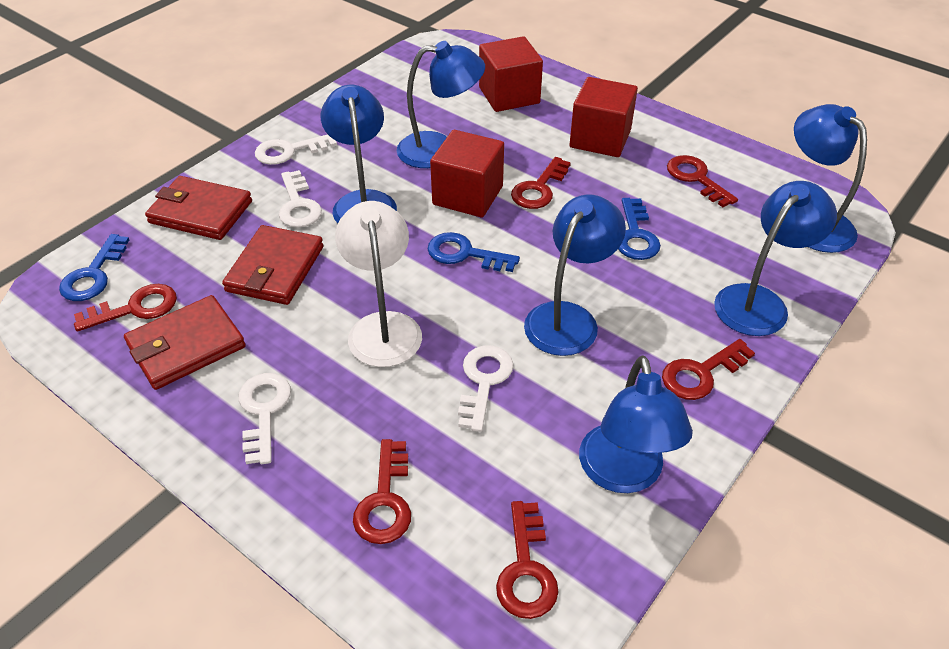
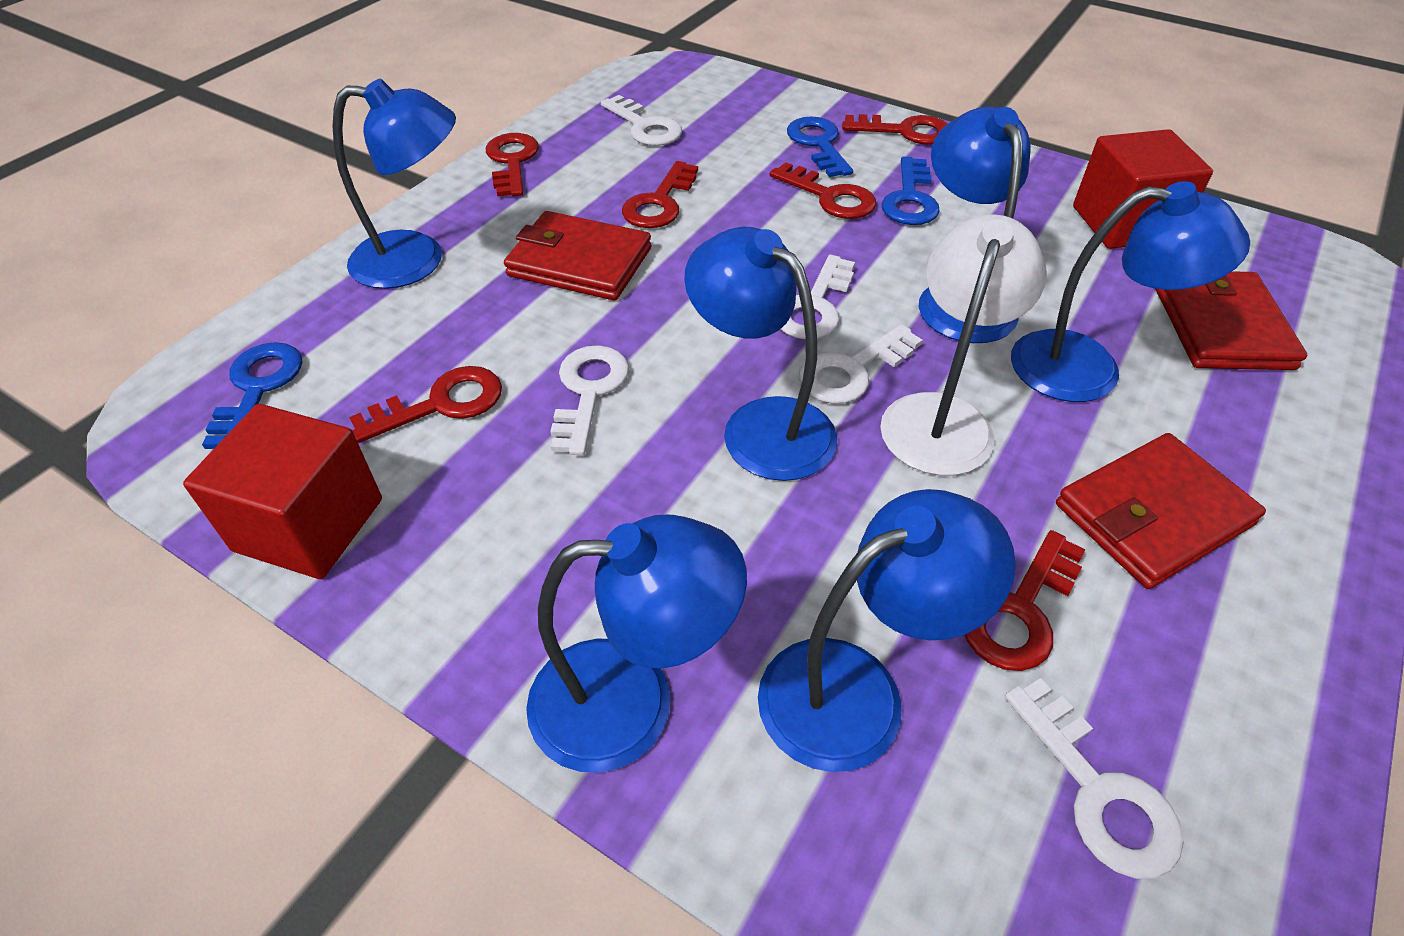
red cube: [430,130,504,218] [479,36,543,112] [570,77,638,157] = 3 -> [183,404,382,579] [1073,129,1213,249] = 2
white key: [239,373,291,464] [255,134,337,165] [279,170,322,228] [458,345,514,432] = 4 -> [550,345,629,455] [601,95,682,146] [780,255,855,339] [799,324,923,404] [1005,678,1183,879] = 5

